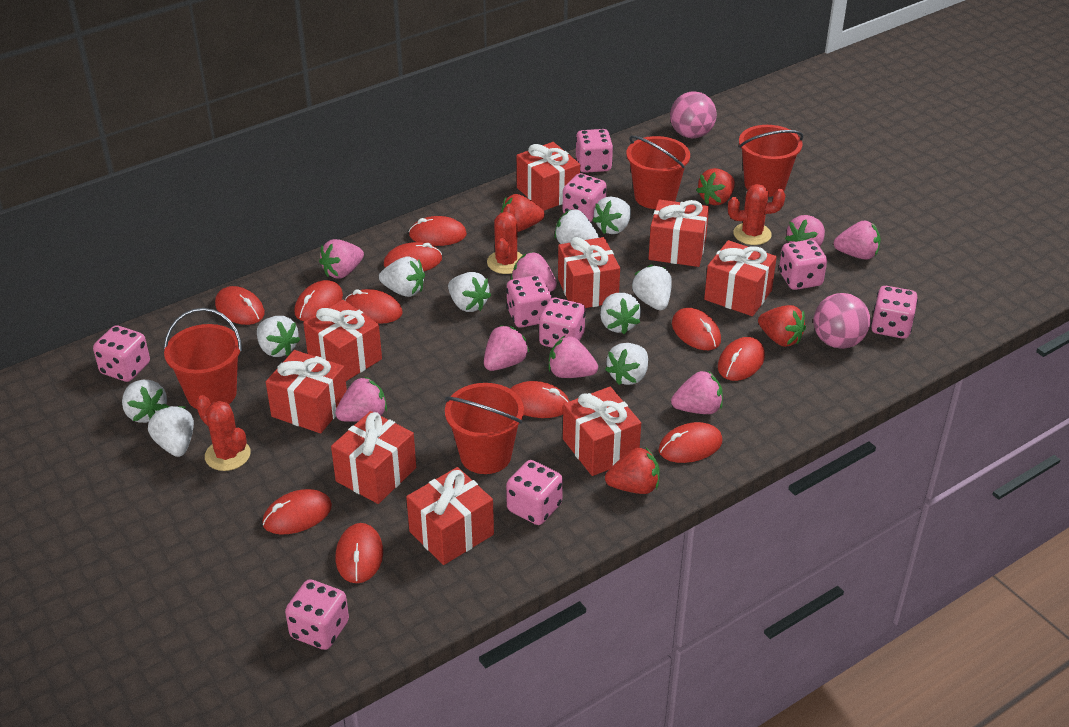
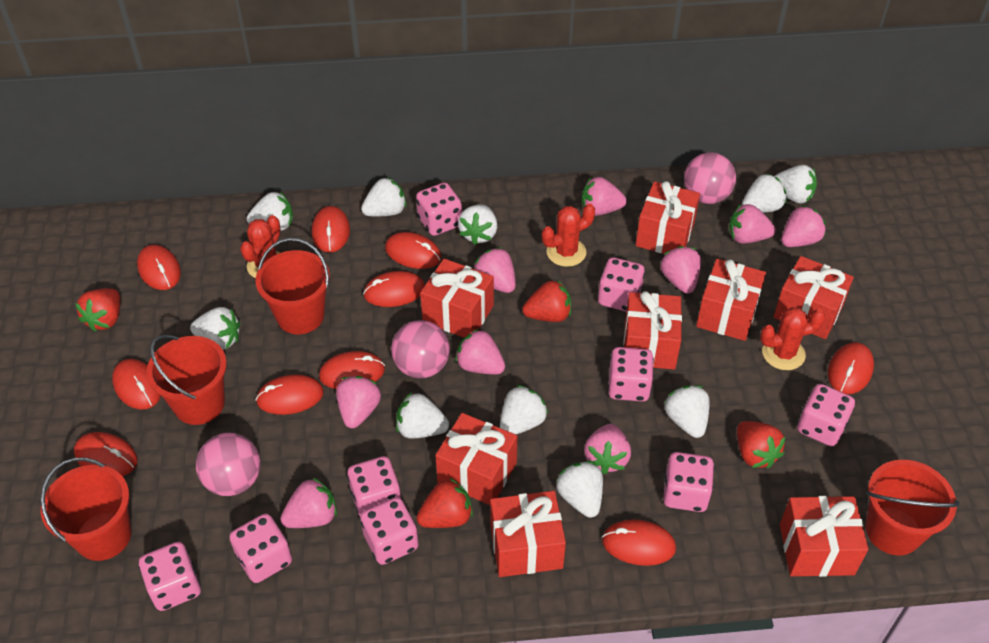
pink ball: [670,91,717,138] [813,293,870,349] = 2 -> [196,433,261,496] [391,320,450,378] [684,152,736,204] = 3
pink strawberry: [319,239,364,279] [335,376,387,422] [484,325,529,371] [511,252,557,292] [549,336,598,378] [671,371,723,414] [785,215,825,247] [834,220,881,260] = 8 -> [280,477,337,528] [336,376,381,428] [455,329,505,374] [473,247,516,293] [582,177,627,216] [584,424,631,474] [660,246,701,294] [729,204,776,243] [781,205,826,247] = 9
red gift: [266,350,347,433] [303,300,382,381] [331,411,416,504] [406,467,494,565] [517,142,580,211] [558,237,620,308] [563,387,641,476] [648,200,709,267] [704,240,777,316] = 9 -> [420,259,494,338] [435,413,518,505] [490,491,566,577] [623,291,682,369] [636,181,700,254] [696,259,766,341] [774,256,854,339] [780,496,868,577] = 8
red mouse: [215,286,265,325] [262,489,332,534] [294,280,343,321] [336,523,383,583] [345,289,403,324] [384,242,442,271] [409,216,467,246] [510,381,569,418] [659,422,723,463] [672,308,721,350] [718,337,765,381] = 11 -> [74,432,138,476] [112,359,161,410] [137,245,181,290] [256,375,324,415] [312,206,350,253] [319,351,385,389] [363,271,425,307] [385,232,441,269] [602,519,676,566] [828,342,874,394] = 10

